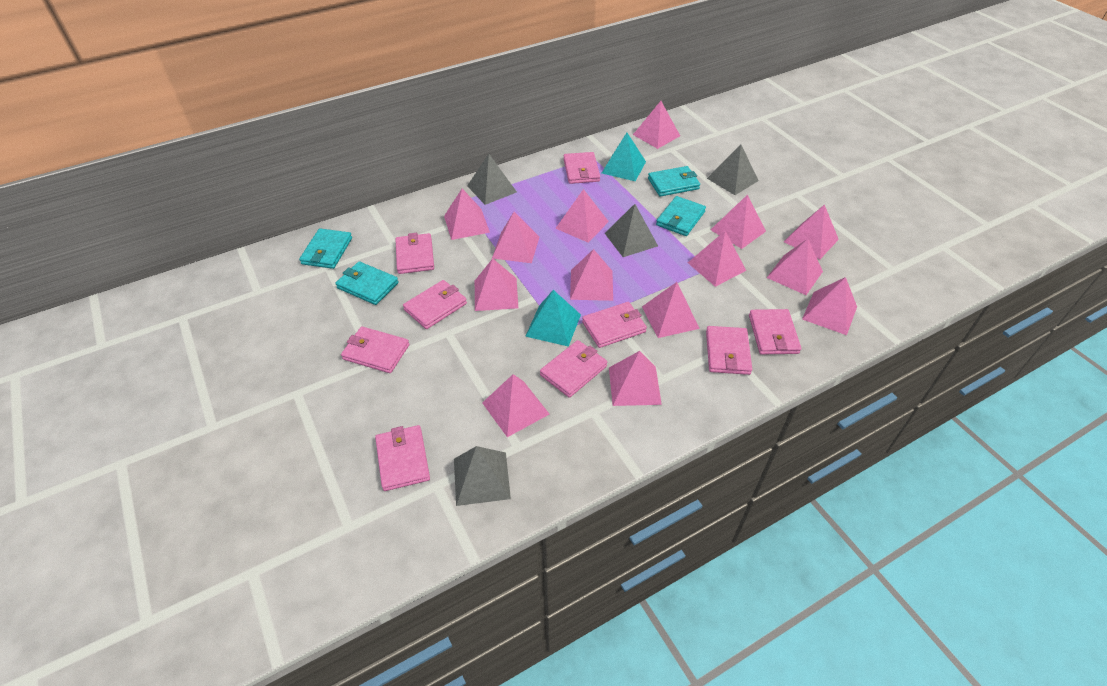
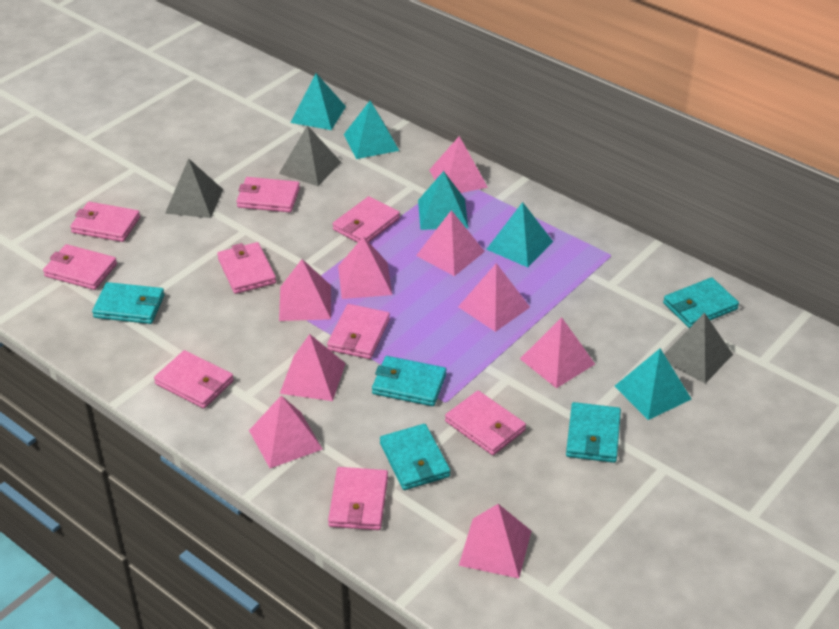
grey pyramid: [454,446,511,506] [467,154,517,205] [605,204,658,257] [707,144,758,195] = 4 -> [165,158,223,218] [279,125,341,186] [664,313,733,384] = 3
pink pyramid: [444,189,490,240] [475,258,518,311] [482,374,549,437] [492,212,539,263] [555,189,609,243] [570,249,613,301] [609,351,662,406] [633,101,680,149] [642,282,700,338] [688,231,746,287] [711,195,766,249] [767,239,823,295] [784,204,839,259] [802,277,857,335] = 14 -> [249,395,323,468] [279,259,331,321] [280,334,346,401] [338,237,392,299] [416,210,485,276] [429,136,488,193] [458,263,530,332] [459,504,531,578] [520,317,595,388] = 9
turquoise pyramid: [525,290,581,347] [602,133,646,181] = 2 -> [290,73,346,130] [344,101,399,159] [418,171,468,230] [486,202,553,267] [615,349,692,420] = 5
turquoise wallet: [299,228,352,269] [336,261,399,305] [648,166,700,197] [656,196,706,236] = 4 -> [92,282,165,324] [372,356,446,406] [380,424,450,490] [566,402,621,463] [663,277,739,328] = 5

